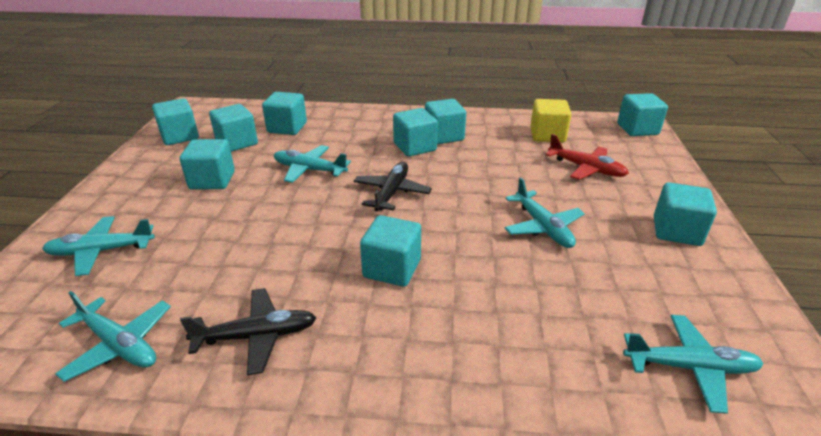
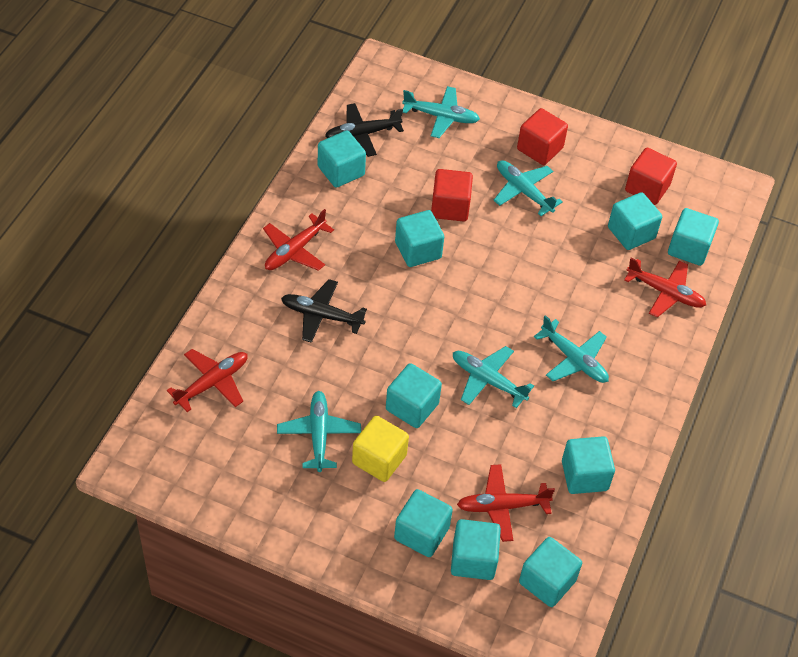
red cube: none = 0 -> [431,169,473,222] [517,108,568,165] [625,148,677,205] = 3
red plane: [546,134,629,180] = 1 -> [167,349,247,412] [263,209,334,271] [457,464,555,542] [624,258,706,318] = 4

